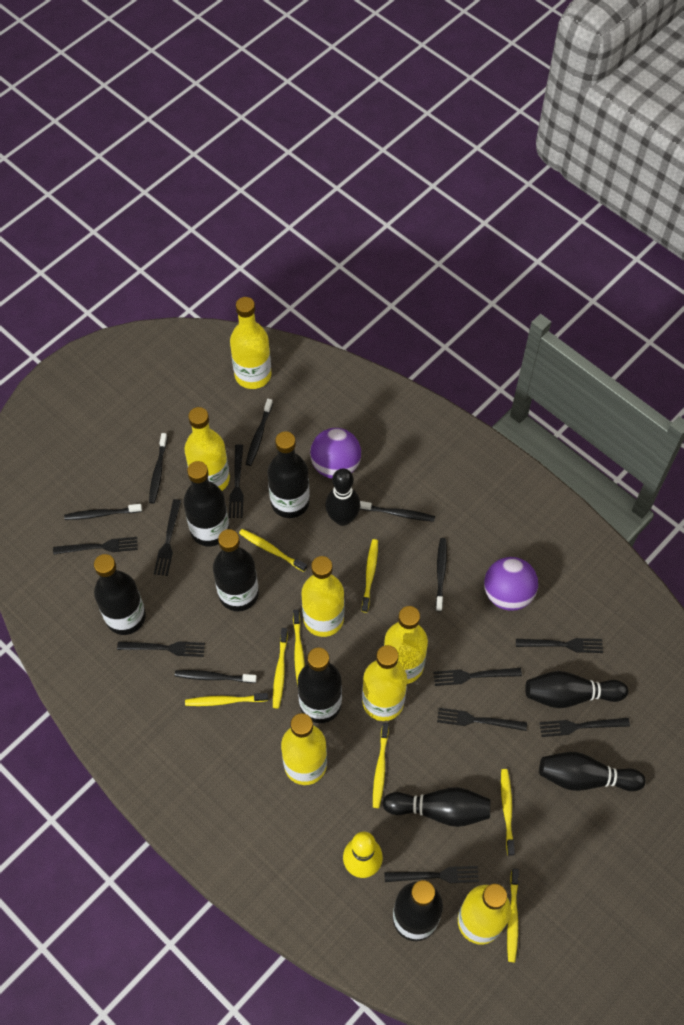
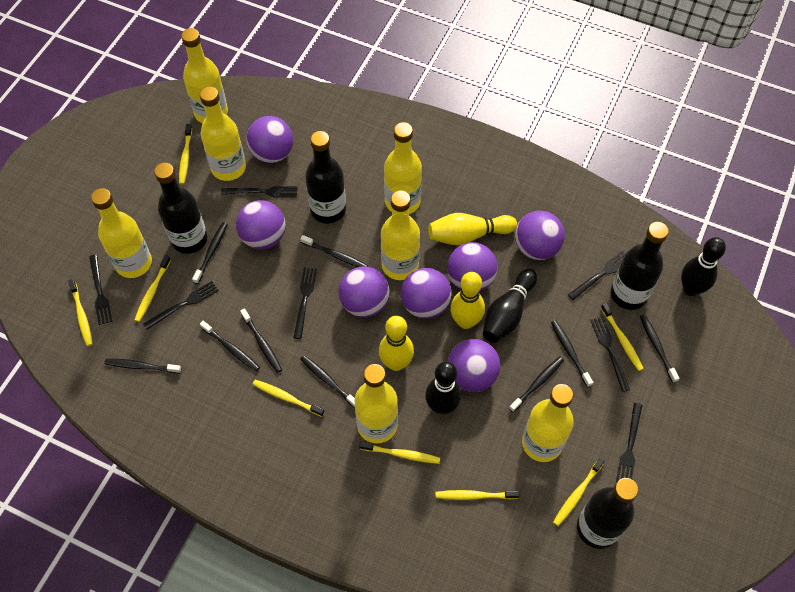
black bottle: [94,554,146,635] [183,461,230,546] [213,529,259,611] [268,431,310,518] [298,648,342,723] [393,880,443,941] = 6 -> [154,163,207,254] [305,131,346,223] [577,478,639,549] [611,222,669,310] = 4
black bowling pin: [325,468,360,526] [382,787,491,827] [525,671,628,708] [539,752,646,791] = 4 -> [425,362,461,415] [483,269,537,343] [681,237,726,296] = 3
black fork: [53,537,138,555] [117,641,205,657] [154,499,181,576] [229,444,244,518] [384,866,479,883] [433,668,522,686] [437,708,527,731] [516,638,603,653] [539,718,630,737] = 9 -> [89,255,112,325] [143,281,219,330] [221,186,297,197] [293,267,317,339] [568,250,626,300] [591,317,630,392] [616,403,643,482] = 7
black toothbrush: [64,504,142,520] [149,433,168,503] [175,670,257,683] [246,399,273,466] [360,501,435,522] [436,538,447,611] = 6 -> [104,359,182,373] [192,222,228,284] [200,321,260,371] [240,308,282,373] [300,235,368,267] [300,355,355,408] [509,356,564,412] [551,320,594,387] [640,314,680,383] = 9
purple ball: [310,428,361,479] [484,557,538,611] = 2 -> [236,200,285,249] [246,116,293,163] [339,266,389,317] [401,268,452,319] [447,242,498,292] [448,339,500,392] [515,211,565,260] = 7
yellow bowling pin: [343,832,383,878] = 1 -> [379,316,414,371] [428,213,517,245] [450,272,485,329] = 3

